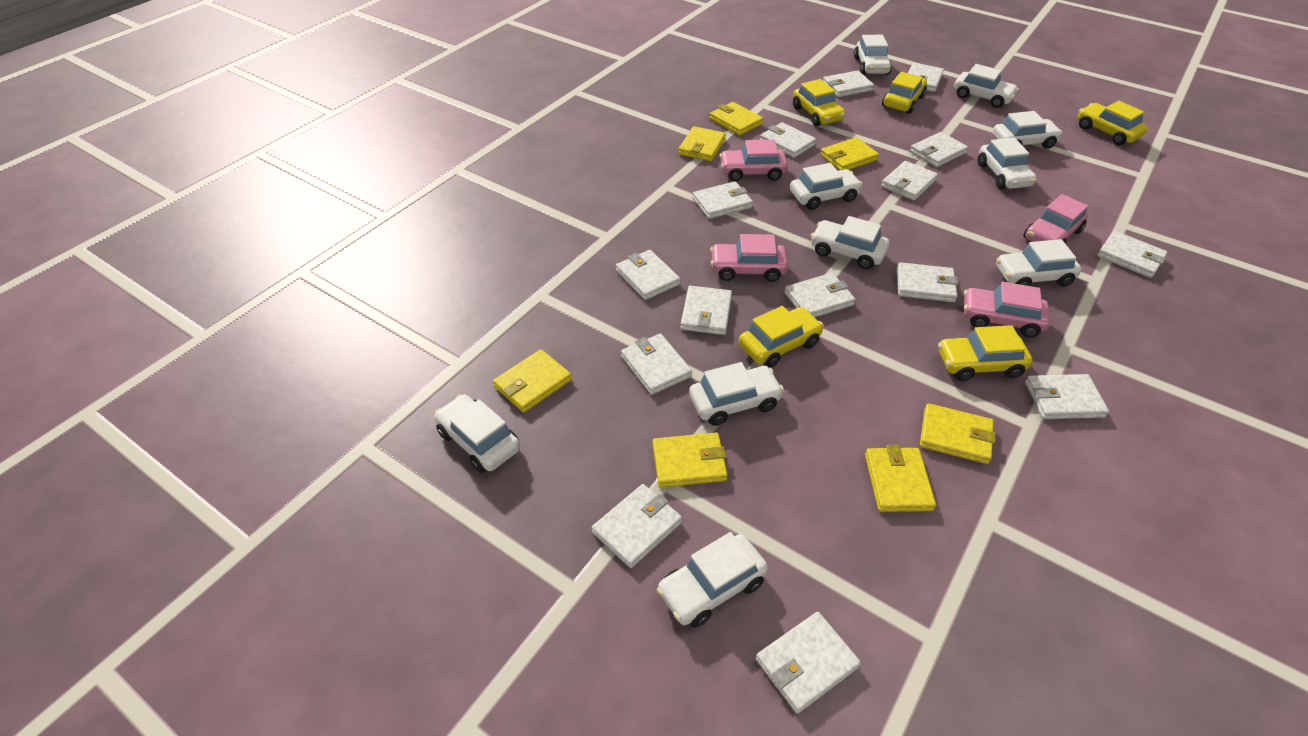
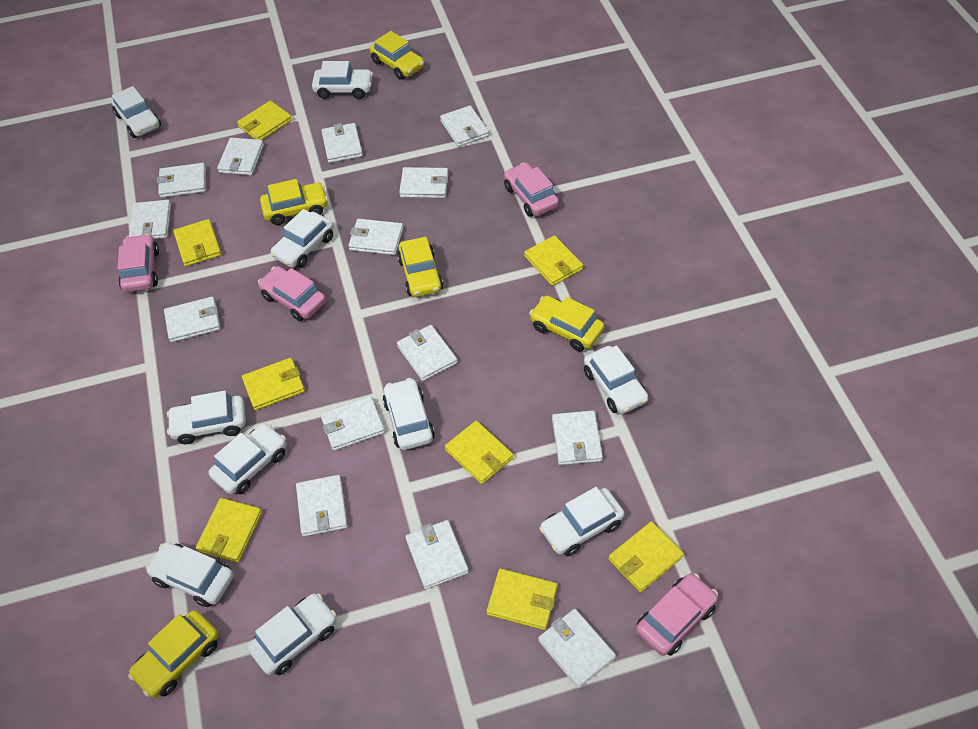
white wallet: [592,484,682,568] [616,250,680,300] [621,334,692,395] [680,286,732,335] [692,181,753,219] [756,612,861,714] [760,122,816,158] [784,273,856,317] [823,70,874,97] [881,161,938,201] [897,262,958,302] [908,63,944,92] [910,132,968,167] [1025,374,1109,419] [1097,231,1168,278] = 15 -> [129,200,171,239] [157,163,206,198] [164,297,221,342] [217,138,264,176] [296,475,348,537] [320,397,385,451] [321,123,363,163] [348,219,403,255] [397,325,457,381] [399,167,448,198] [405,520,469,589] [440,105,489,147] [538,609,616,688] [552,410,603,465] = 14
yellow wallet: [493,349,572,413] [653,433,728,488] [678,126,726,161] [709,102,763,135] [820,137,879,170] [865,445,936,512] [920,403,996,464] = 7 -> [173,219,221,267] [196,498,262,563] [237,101,292,140] [242,358,305,410] [445,421,513,484] [487,569,557,630] [524,235,583,286] [608,521,684,592] = 8

